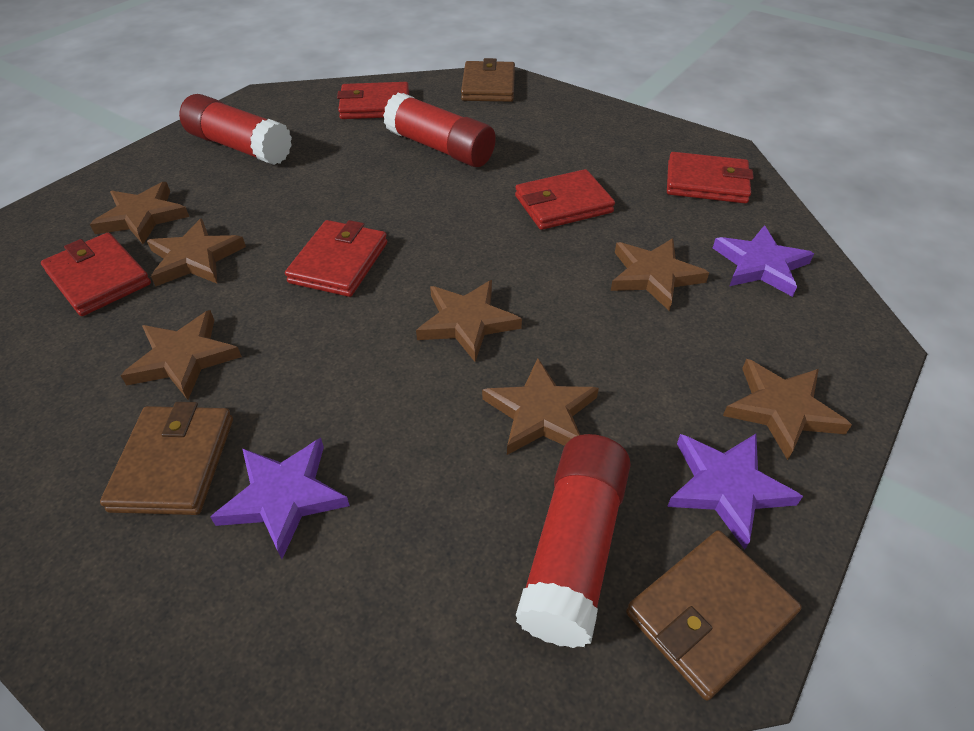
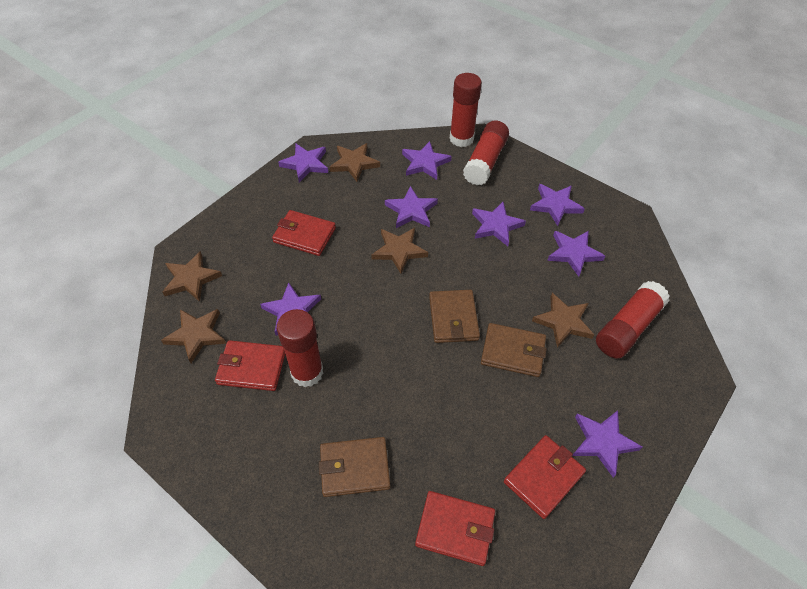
brown star: [90,182,189,244] [121,310,242,400] [147,218,246,287] [416,280,522,362] [482,358,599,455] [611,238,709,311] [723,359,852,460] = 7 -> [161,309,226,363] [163,251,222,302] [329,143,380,182] [371,228,428,274] [532,293,594,348] = 5
purple star: [210,438,350,559] [667,434,803,550] [713,225,814,297] = 3 -> [260,282,321,336] [278,144,328,182] [385,186,438,228] [402,141,452,180] [472,202,526,246] [530,184,585,226] [547,231,605,277] [572,410,642,478] = 8
red glue stick: [179,94,292,165] [383,92,496,167] [515,434,631,648] = 3 -> [277,309,323,387] [450,73,482,147] [463,120,509,185] [596,281,670,359] = 4
red wallet: [41,233,151,316] [285,220,387,297] [337,82,409,119] [515,169,615,230] [667,152,754,203] = 5 -> [215,340,285,391] [272,210,336,256] [415,491,495,566] [504,435,586,519] = 4

